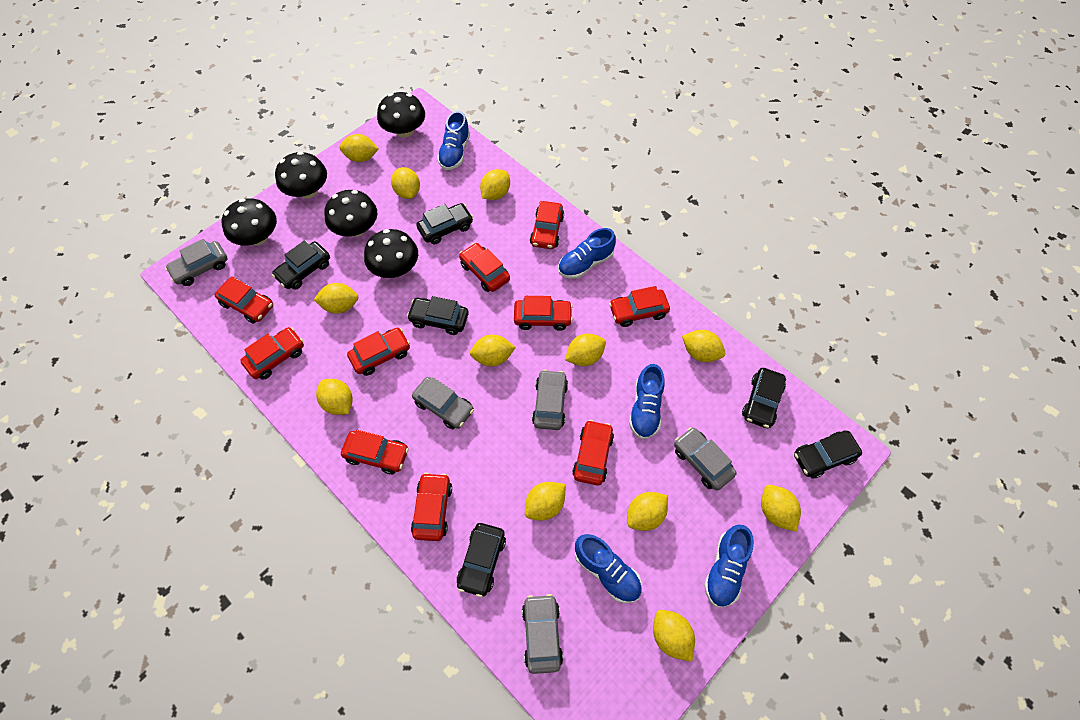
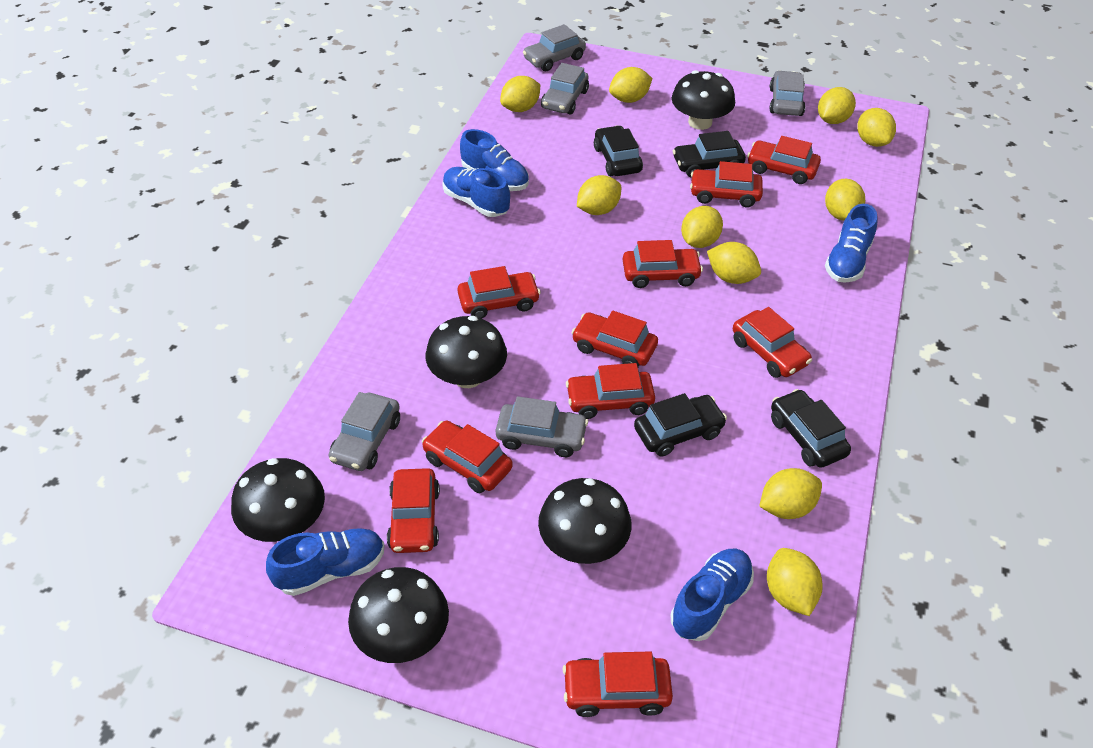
black car: [272,240,330,290] [407,296,469,335] [416,203,473,245] [457,523,506,597] [742,368,786,428] [794,430,862,479] = 6 -> [594,125,643,176] [634,393,727,457] [673,131,746,178] [771,389,851,468] = 4
yellow lemon: [314,283,358,314] [316,379,352,415] [339,134,378,162] [391,167,420,199] [470,335,516,367] [480,169,510,200] [525,482,566,521] [565,334,606,366] [627,492,668,531] [653,610,695,662] [682,330,725,362] [761,485,801,532] = 12 -> [500,76,540,112] [577,175,621,215] [609,67,652,103] [681,206,723,248] [707,242,761,284] [759,468,822,519] [767,548,823,616] [818,87,856,124] [825,179,865,221] [857,108,896,147] = 10

